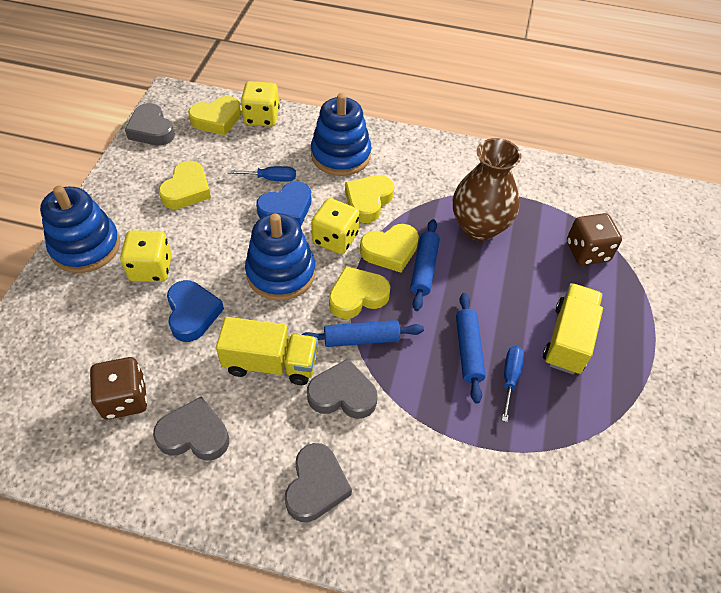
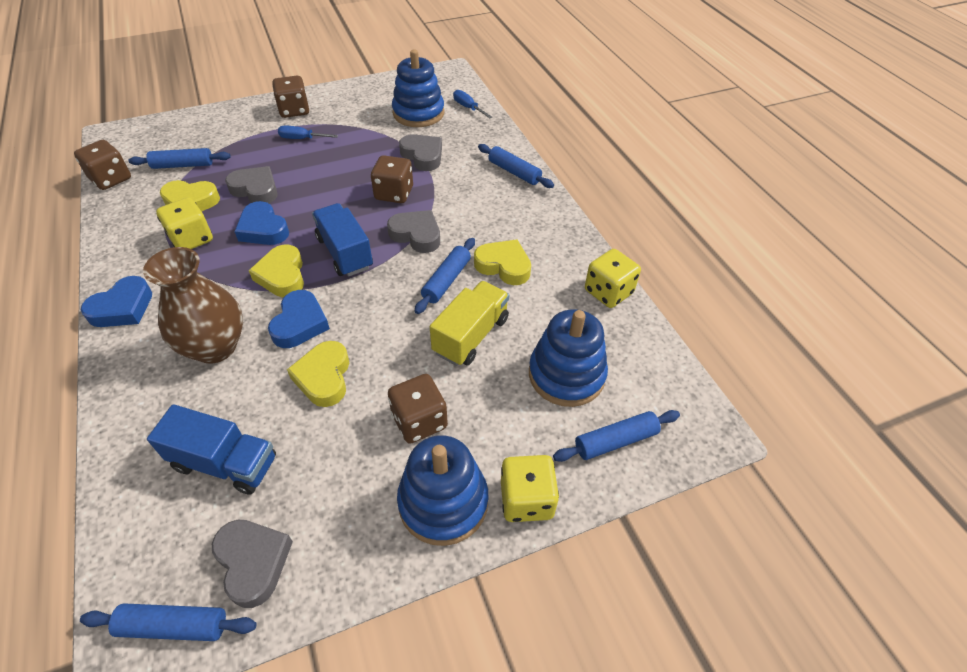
blue heart: [167,280,224,342] [256,182,311,226] = 2 -> [81,276,152,327] [234,201,289,245] [268,290,330,348] = 3
blue rolling pin: [301,320,424,347] [410,219,440,311] [456,293,486,404] = 3 -> [80,603,257,641] [128,148,231,169] [415,238,475,314] [478,144,554,188] [553,410,680,462] = 5
blue truck: none = 0 -> [147,404,276,495] [312,203,373,277] = 2
brown dice: [90,357,147,420] [567,213,622,266] = 2 -> [74,140,131,190] [272,76,309,118] [371,155,413,203] [388,374,448,444] = 4
yellow heart: [159,161,211,209] [188,96,241,135] [329,266,390,319] [345,175,394,223] [360,224,419,273] = 5 -> [160,180,220,212] [249,245,304,297] [287,341,349,407] [474,239,531,285] = 4
yellow truck: [216,317,318,385] [543,283,603,375] = 2 -> [430,281,509,366] = 1

